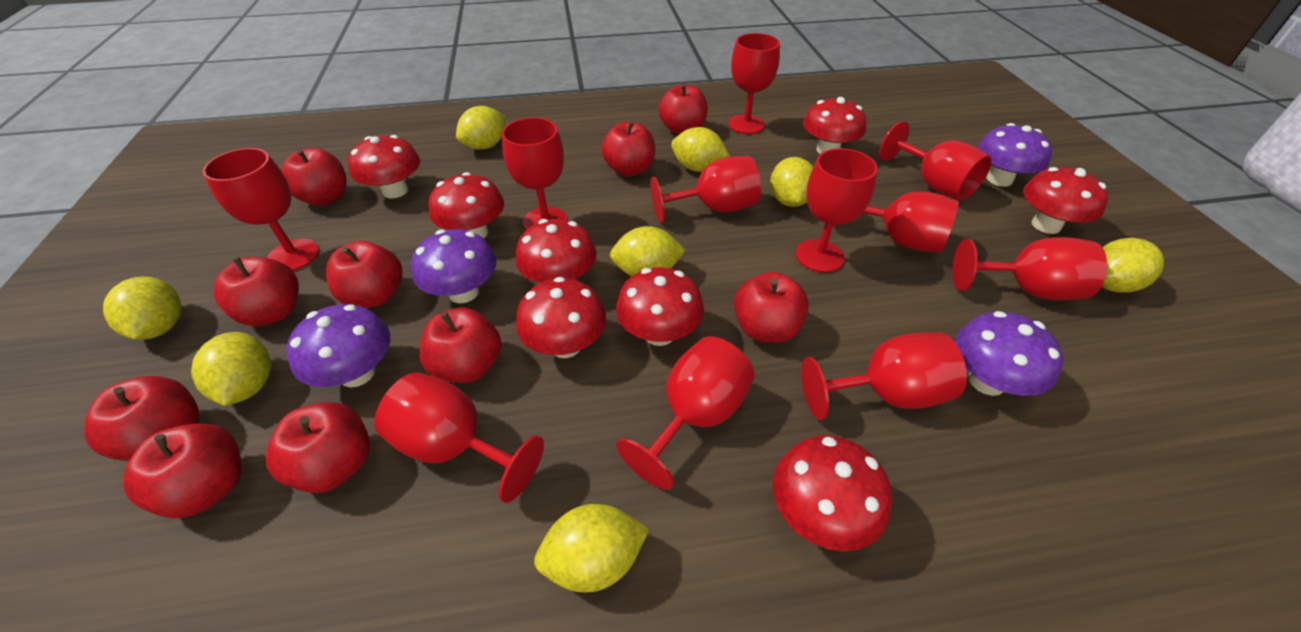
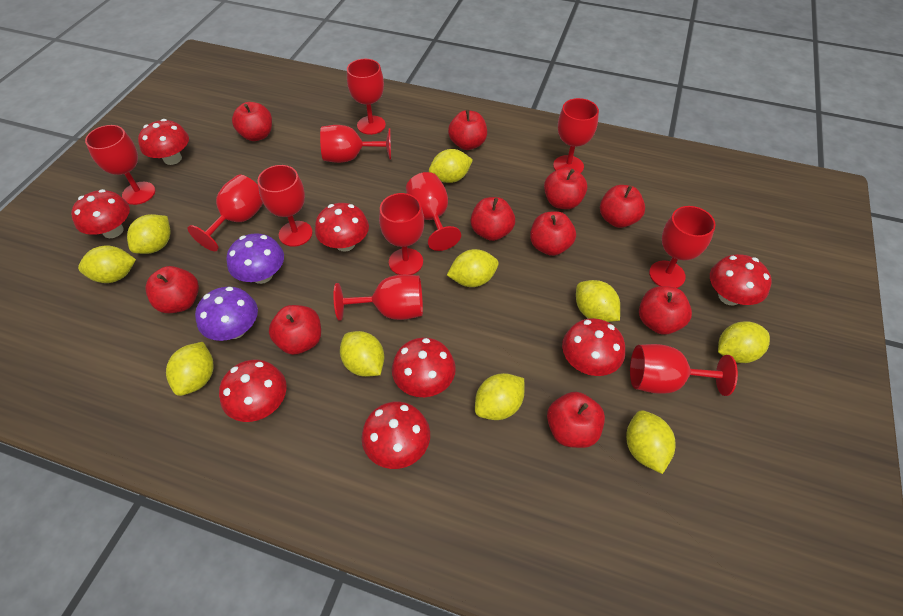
purple mushroom: [286,304,390,388] [411,229,496,303] [955,311,1063,396] [978,123,1052,187] = 4 -> [195,287,258,341] [226,233,284,284] = 2
yellow lemon: [103,276,182,340] [191,332,271,406] [456,106,506,150] [534,504,649,592] [610,226,685,276] [671,127,730,172] [770,157,813,207] [1102,238,1164,293] = 8 -> [78,245,136,283] [127,214,171,254] [166,342,214,396] [340,331,384,377] [429,149,473,183] [447,249,499,287] [475,373,524,420] [576,280,620,322] [626,410,675,474] [718,321,770,363] = 10

